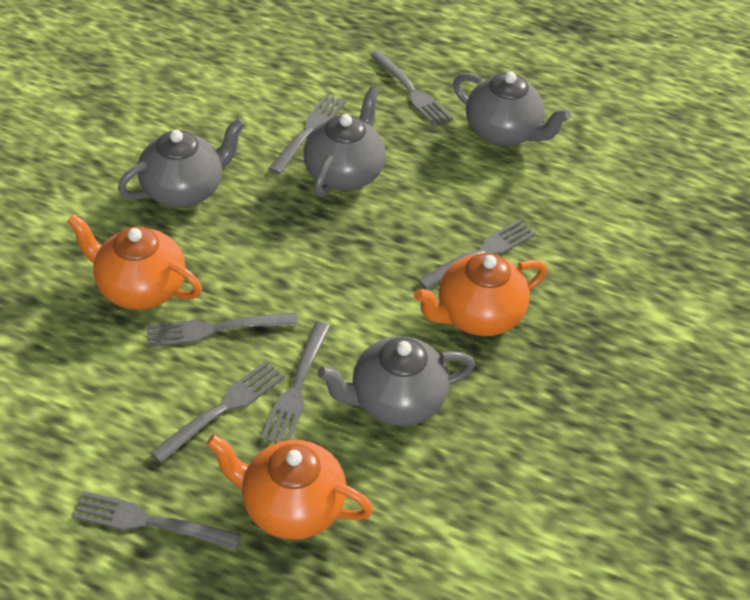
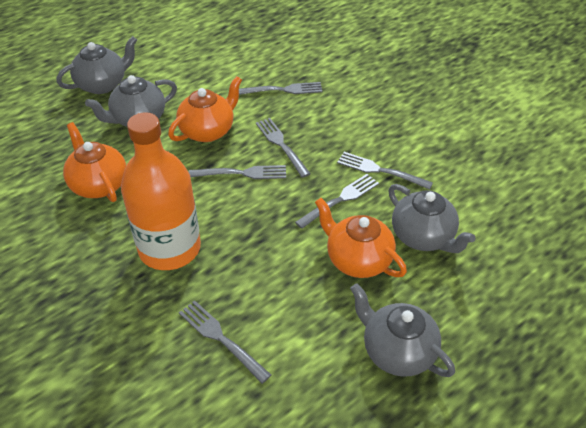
grey fork: [72,491,241,550] [147,313,298,347] [150,361,285,463] [260,322,331,443] [269,94,346,174] [370,51,453,127] [418,219,536,290] = 7 -> [179,300,271,384] [189,165,286,179] [239,82,322,95] [256,118,311,178] [295,174,379,229] [337,152,433,190] = 6
orange bottle: none = 0 -> [121,112,201,270] = 1

